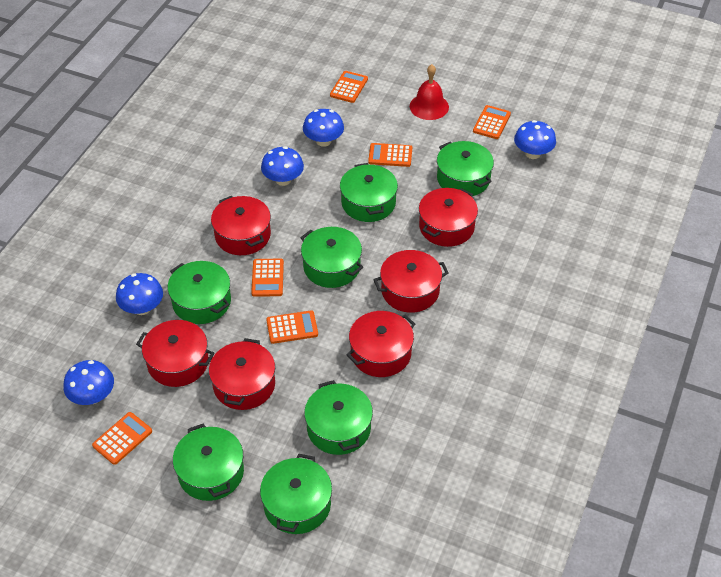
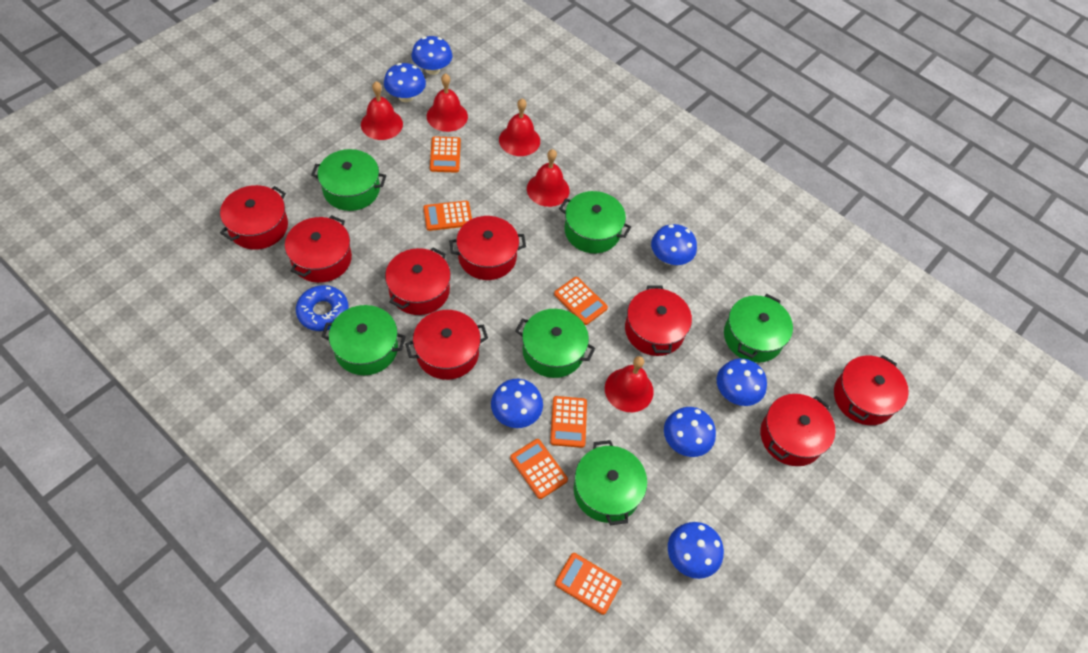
blue donut: none = 0 -> [296,285,349,331] = 1
blue mushroom: [63,360,114,405] [116,273,163,315] [261,146,304,186] [303,109,344,147] [514,120,556,159] = 5 -> [384,63,426,102] [411,36,452,75] [491,379,543,428] [651,224,697,265] [664,407,716,457] [668,522,724,579] [717,358,767,406] = 7
green pot: [167,261,231,324] [173,424,244,501] [260,454,332,534] [300,227,363,288] [304,380,373,455] [340,163,398,222] [437,141,494,196] = 7 -> [311,149,386,211] [321,305,406,375] [516,309,595,378] [559,191,631,253] [574,440,647,525] [724,294,793,363] = 6
red bell: [410,64,449,120] = 1 -> [361,81,403,140] [427,73,468,132] [499,98,540,156] [527,149,570,207] [605,356,654,412] = 5
red pot: [136,320,214,387] [209,338,275,410] [211,196,271,255] [347,311,415,377] [373,250,449,313] [419,188,478,247] = 6 -> [220,185,288,250] [285,215,352,283] [385,247,451,315] [405,310,488,380] [449,216,526,280] [625,285,692,356] [760,394,835,466] [834,355,909,425] = 8

